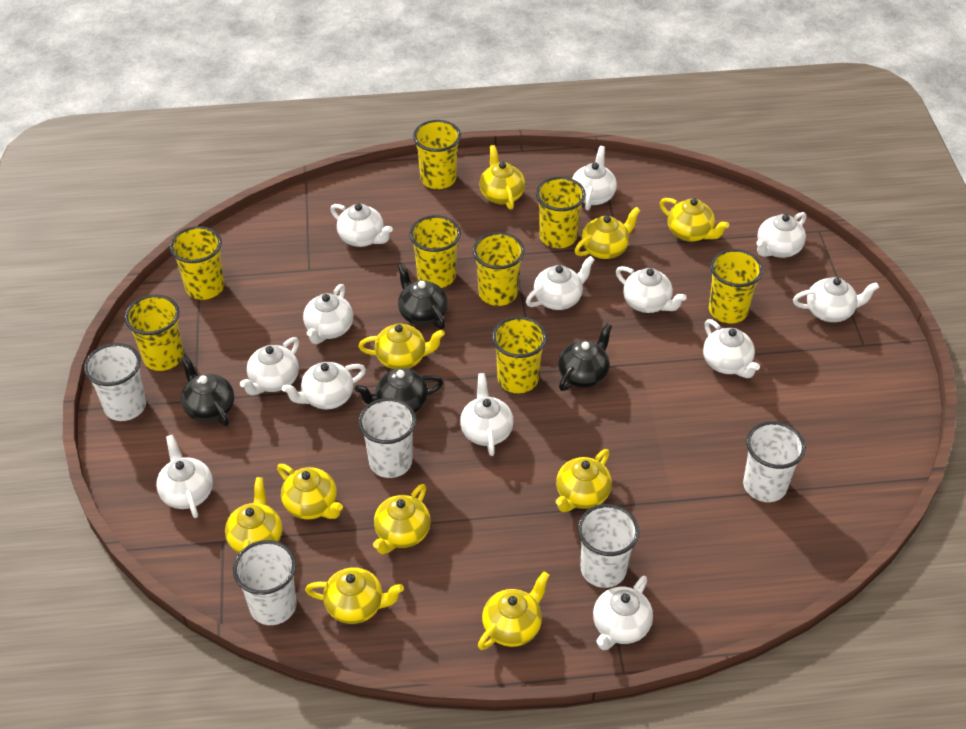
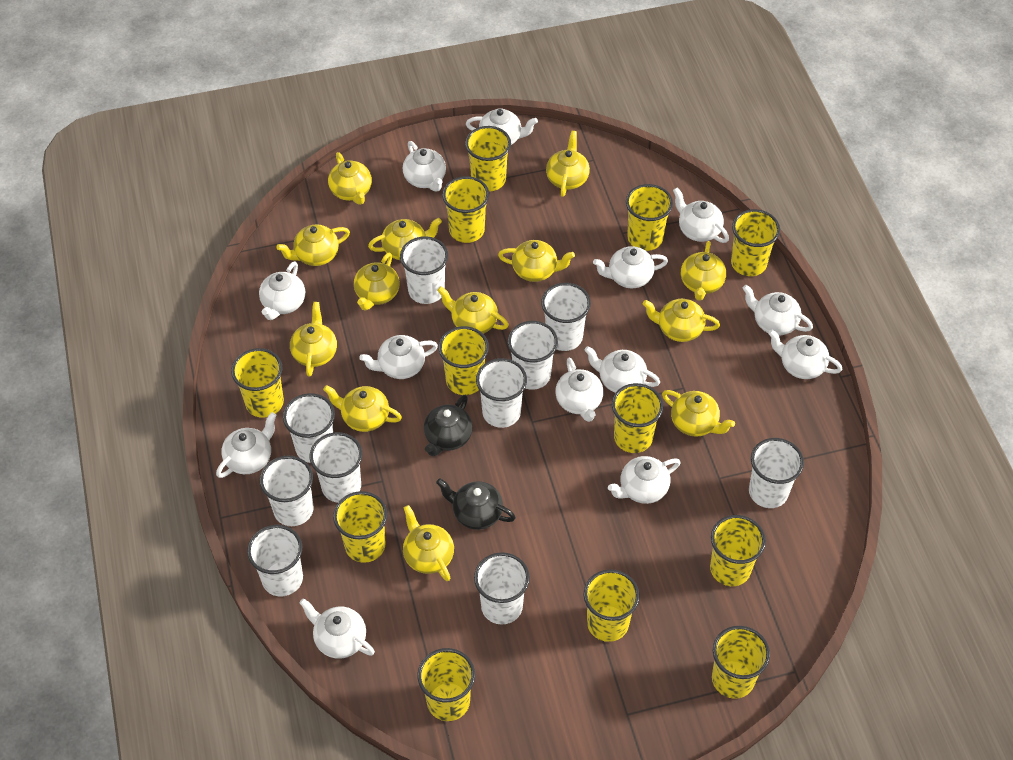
black teapot: [181,355,234,426] [355,368,443,413] [398,263,448,329] [558,324,612,391] = 4 -> [424,395,473,457] [436,478,516,530] = 2
white cup: [84,343,146,421] [233,540,297,625] [358,398,416,478] [578,504,639,588] [743,421,806,502] = 5 -> [247,525,303,596] [260,456,314,526] [283,393,335,463] [309,432,362,503] [400,236,448,304] [474,552,530,625] [476,358,527,428] [508,321,558,390] [541,283,591,351] [749,438,804,508] = 10
yellow cup: [125,295,184,371] [170,226,224,300] [409,215,461,288] [413,120,461,189] [473,232,525,306] [492,316,547,393] [536,177,586,248] [709,249,763,324] = 8 -> [231,348,284,418] [333,491,388,563] [418,648,475,721] [438,326,489,395] [442,176,489,243] [465,126,511,191] [583,569,640,642] [612,383,663,453] [626,184,673,251] [710,515,766,586] [712,626,770,699] [731,209,780,276] = 12
yellow teapot: [225,477,282,554] [277,464,343,520] [305,567,404,624] [358,323,445,369] [373,484,431,554] [478,571,550,650] [479,145,525,210] [556,449,612,512] [575,207,641,259] [660,198,729,242] = 10 -> [276,224,350,266] [290,302,337,377] [323,385,402,432] [328,152,372,205] [354,253,400,310] [368,218,442,260] [403,505,454,581] [437,286,509,334] [498,240,575,282] [546,131,590,197] [643,299,720,342] [662,390,735,437] [681,241,726,301] = 13

